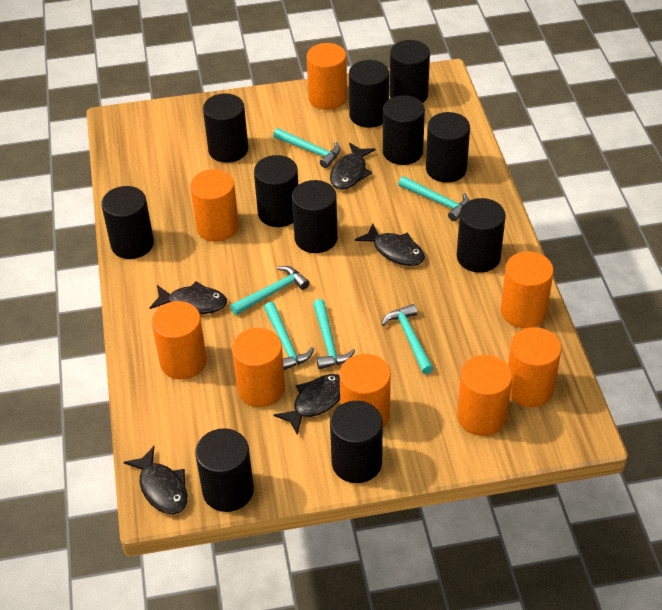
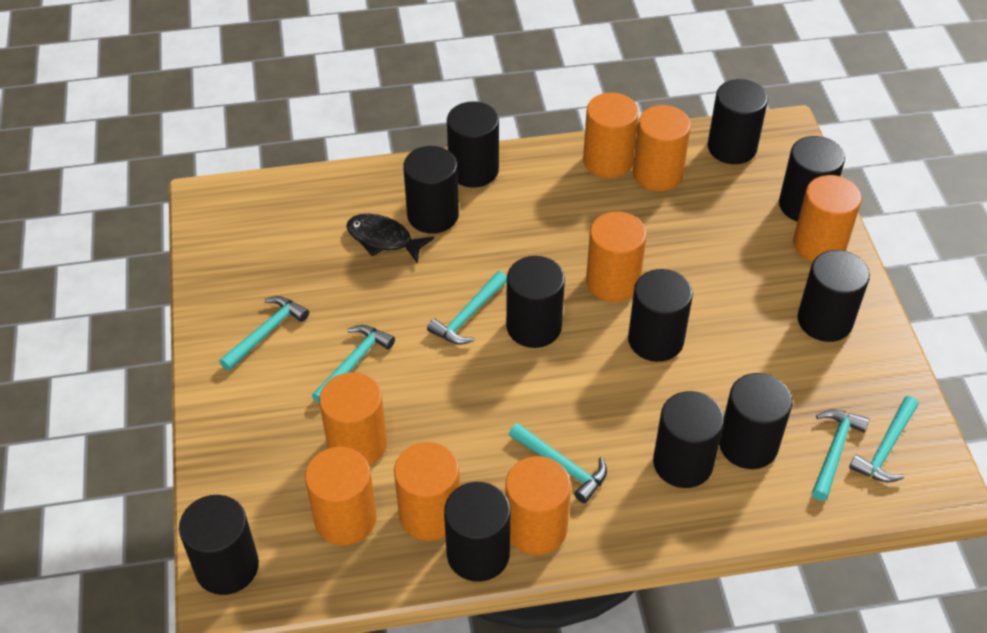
black fish: [123,446,188,515] [150,281,227,314] [274,374,340,434] [330,143,375,190] [355,223,425,266] = 5 -> [346,214,434,263] = 1

